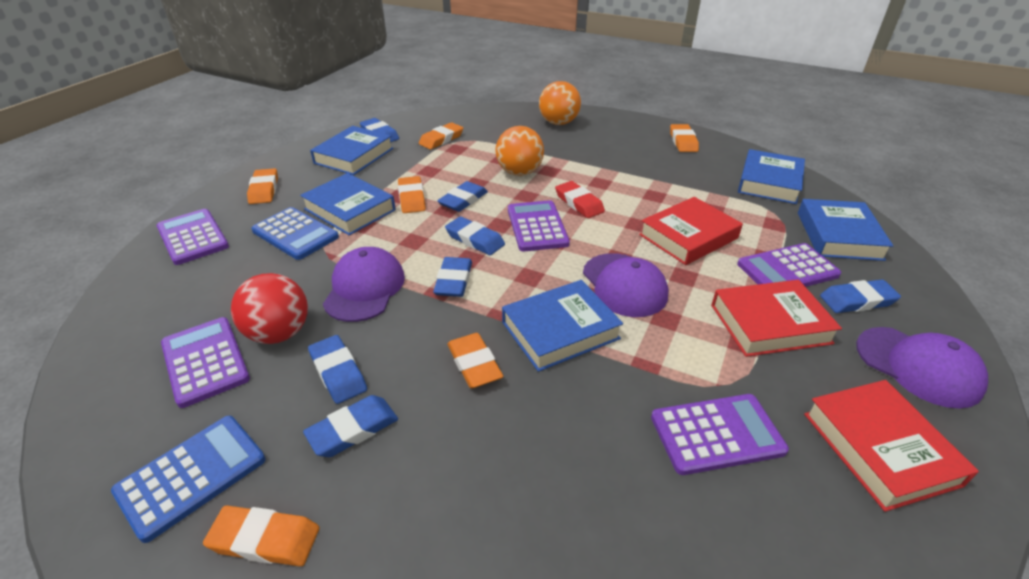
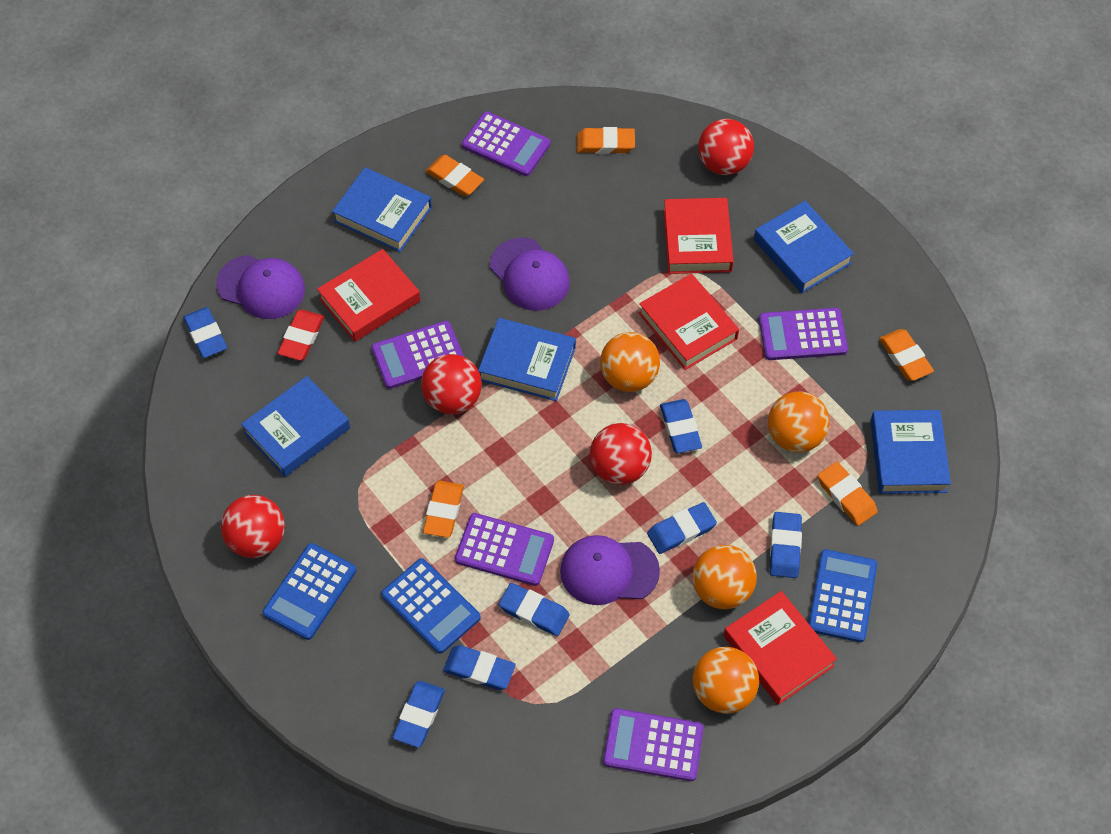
blue calculator: [111,416,266,543] [251,207,339,260] = 2 -> [263,543,356,640] [381,558,481,654] [808,549,877,642] = 3
orange ball: [495,126,544,176] [539,81,581,125] = 2 -> [600,332,660,392] [692,545,757,609] [693,647,759,714] [768,391,830,452] = 4
orange eraser: [203,505,320,566] [247,168,278,204] [398,176,426,213] [419,122,463,149] [447,333,503,388] [670,124,699,152] = 6 -> [423,480,464,538] [425,155,484,196] [577,127,635,154] [818,462,878,526] [879,329,934,381] = 5
red ball: [231,273,308,344] = 1 -> [221,495,285,558] [421,354,482,414] [590,423,652,485] [698,119,754,175] = 4
red book: [639,197,743,265] [711,280,842,357] [804,380,979,512] = 3 -> [317,249,421,342] [639,274,739,370] [663,198,734,274] [723,591,837,705] = 4

